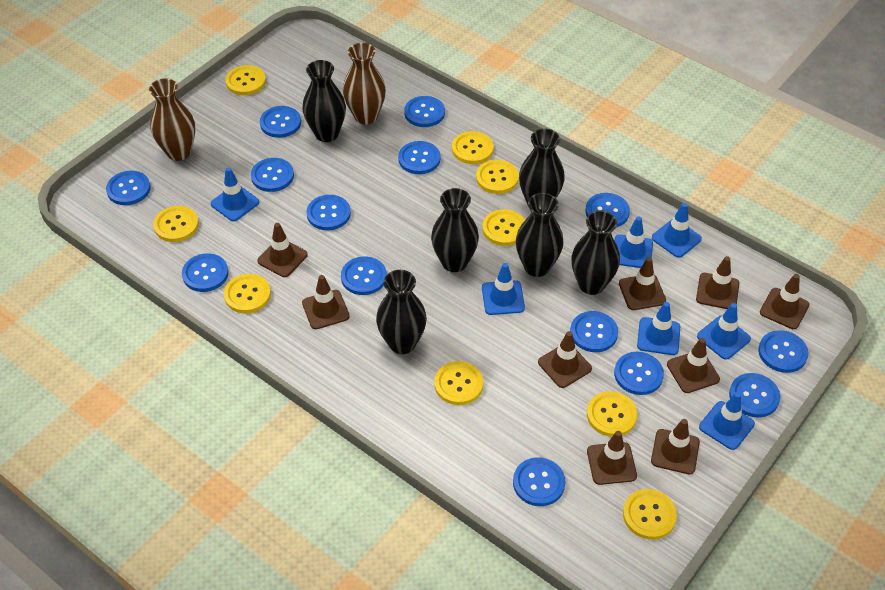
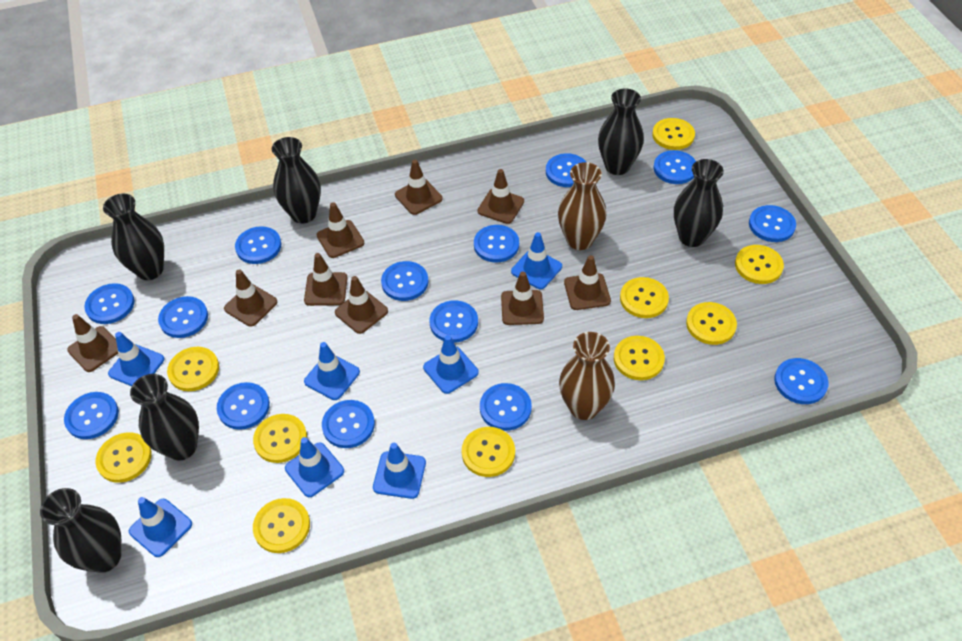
yellow button: [153,206,199,242] [224,274,271,313] [225,65,266,95] [434,361,484,405] [452,131,494,164] [476,160,519,194] [482,209,525,246] [587,391,637,437] [623,489,677,540] = 9 -> [95,432,152,483] [167,347,219,391] [253,414,307,463] [253,498,310,553] [462,427,515,477] [614,336,665,380] [620,277,669,318] [652,118,695,150] [686,302,737,345] [735,245,784,284] = 10

